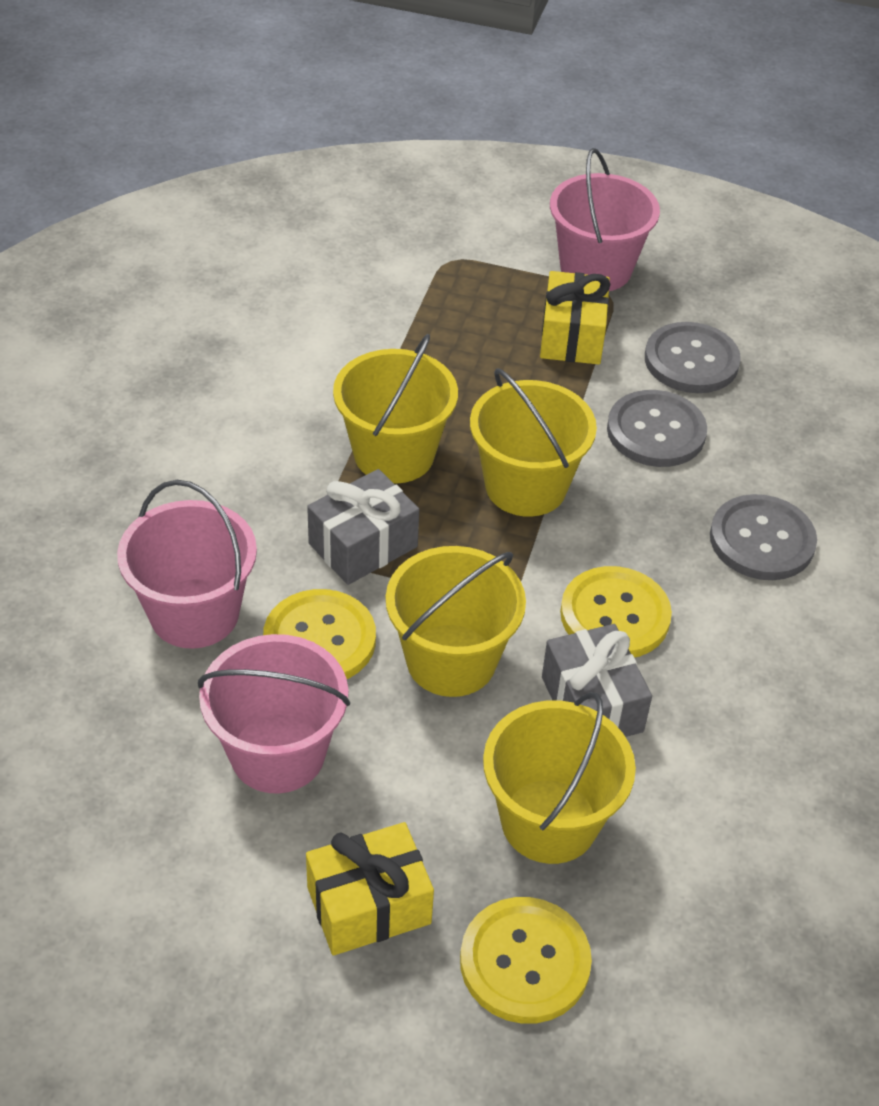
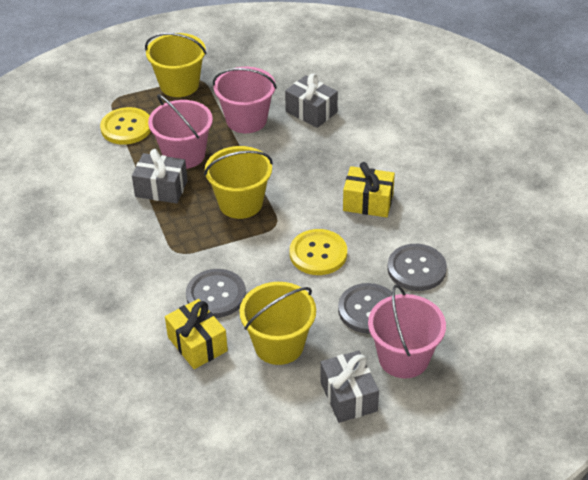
grey gift: [307,469,419,585] [542,624,652,737] = 2 -> [132,149,188,203] [285,73,338,128] [320,351,379,423] = 3
yellow bucket: [333,334,458,484] [386,546,526,697] [470,368,597,517] [483,692,636,864] = 4 -> [145,33,206,97] [204,146,273,219] [239,282,316,365] = 3
yellow button: [263,589,376,679] [460,897,592,1024] [560,566,672,658] = 3 -> [100,107,151,145] [290,229,347,275] = 2

